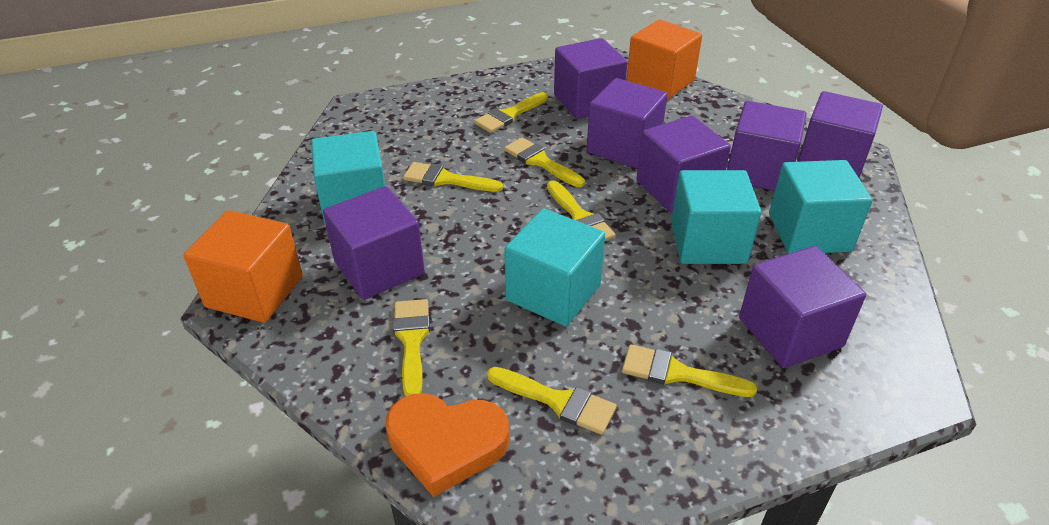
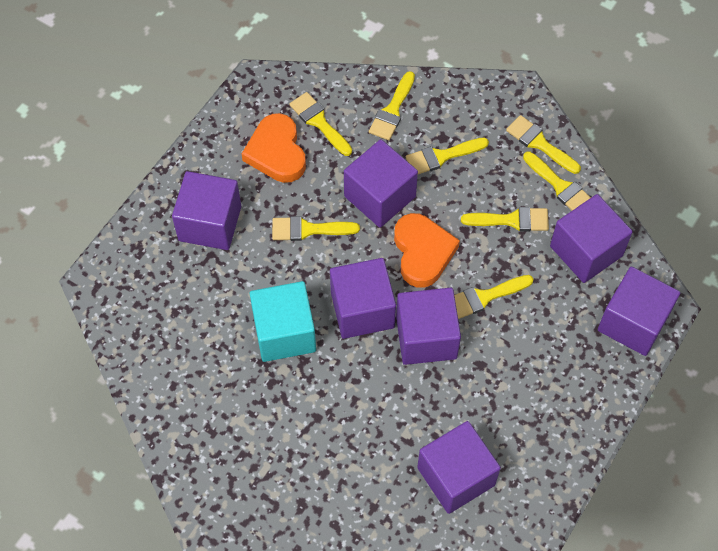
orange cube: [184,210,303,323] [626,19,702,99] = 2 -> none = 0
orange heart: [385,393,509,497] = 1 -> [242,113,306,183] [394,213,460,288] = 2
turquoise cube: [311,131,385,225] [504,208,605,326] [671,170,761,264] [769,160,873,254] = 4 -> [250,281,316,362] = 1
yellow brush: [393,299,430,397] [403,162,503,192] [474,92,548,133] [487,367,617,435] [504,137,585,187] [547,180,616,241] [622,344,757,397] = 7 -> [272,216,360,241] [289,92,352,156] [369,71,415,140] [406,137,489,174] [454,275,534,319] [461,207,549,231] [506,115,581,174] [523,151,591,210] = 8

